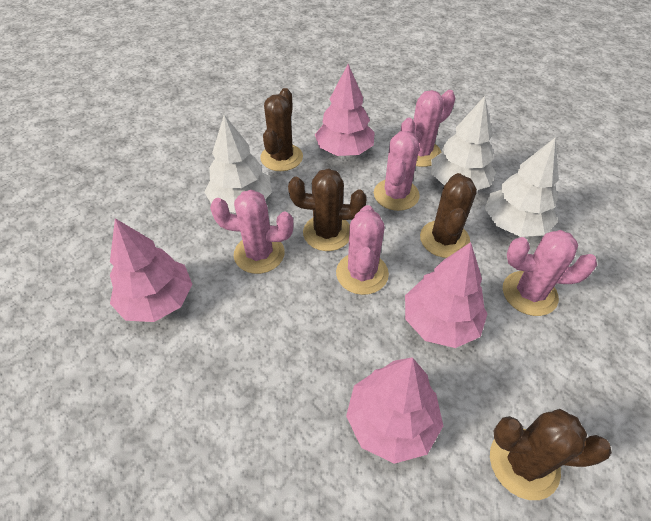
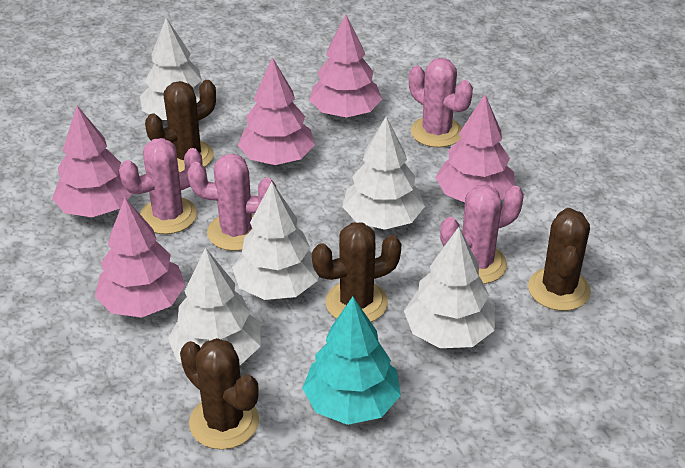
pink cactus: [210,190,294,274] [336,205,389,295] [374,131,420,211] [401,90,455,167] [503,230,597,316] = 5 -> [119,138,202,234] [187,153,276,251] [409,58,473,148] [440,185,524,284] = 4
pink tree: [110,218,192,322] [315,64,375,156] [346,357,443,464] [405,242,488,348] = 4 -> [52,106,133,217] [95,198,185,317] [238,57,315,165] [309,14,382,117] [435,95,515,203] = 5
turquoise tree: none = 0 -> [302,297,401,425] = 1
white tree: [204,115,272,213] [431,96,496,190] [485,137,559,237] = 3 -> [140,18,202,120] [168,248,261,365] [232,182,318,300] [342,117,425,230] [404,227,495,348] = 5

